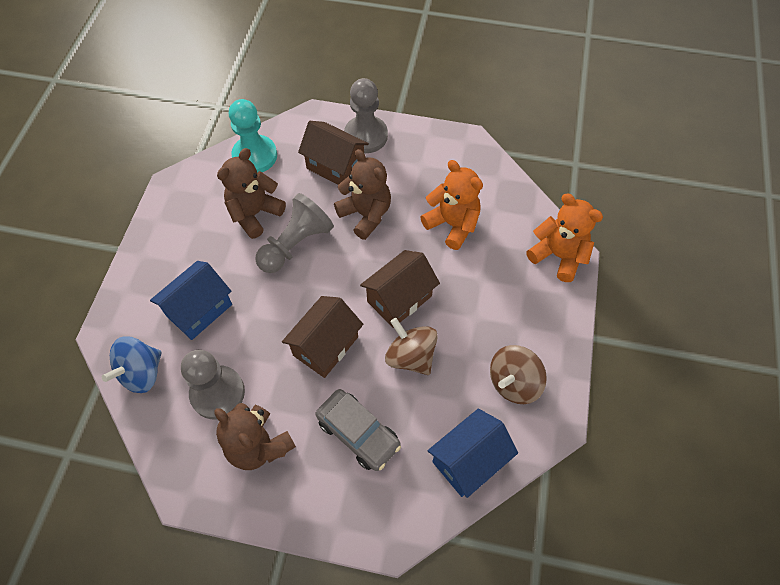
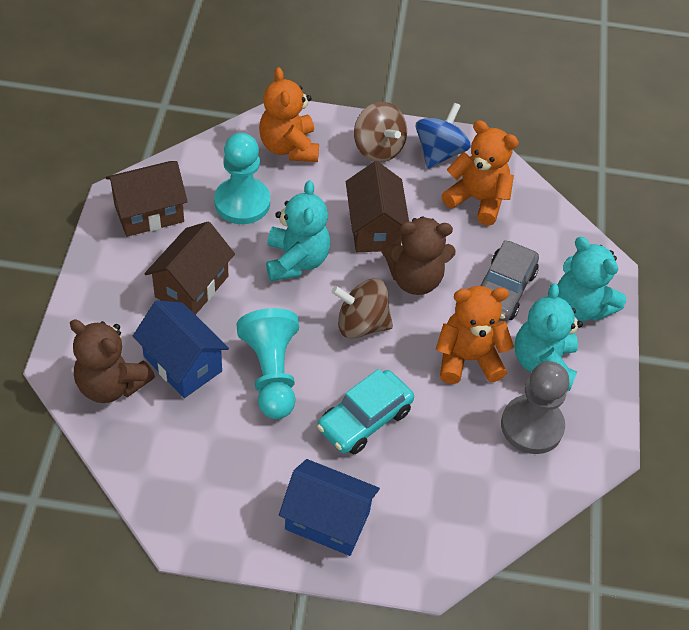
brown teddy bear: [214,403,296,470] [217,148,286,239] [334,149,391,240] = 3 -> [70,320,155,403] [381,216,455,295] = 2
grey pawn: [181,350,245,420] [255,193,334,273] [344,78,388,153] = 3 -> [501,361,569,454] = 1
orange teddy bear: [421,160,483,250] [526,193,603,282] = 2 -> [259,67,319,162] [436,286,514,384] [442,120,519,226] = 3
turquoise car: none = 0 -> [317,369,414,454] = 1
turquoise pawn: [229,99,277,173] = 1 -> [214,133,270,224] [237,308,299,419] = 2
turquoise teddy bear: none = 0 -> [266,180,330,281] [515,283,583,391] [558,237,626,321] = 3

